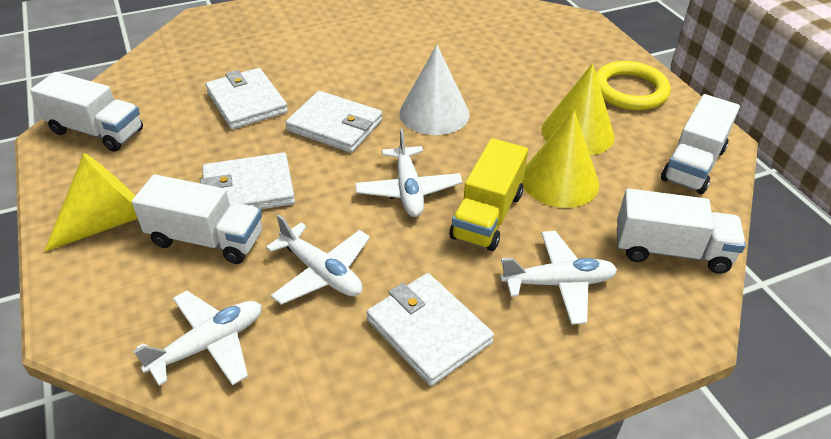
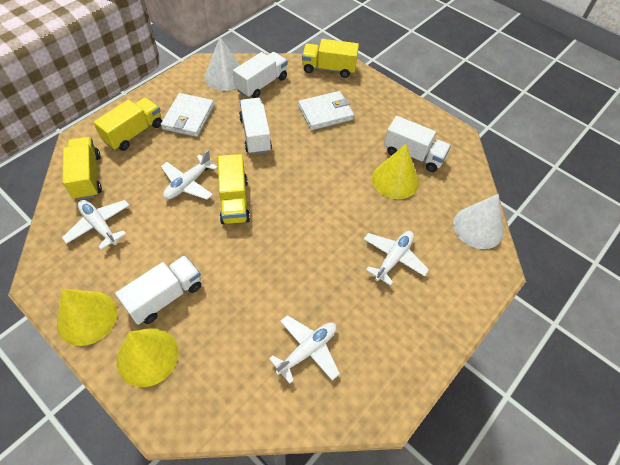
white cone: [399,45,470,135] = 1 -> [205,37,240,91] [453,194,504,249] = 2
white wallet: [200,153,295,209] [205,68,288,129] [285,91,382,153] [366,273,494,386] = 4 -> [161,93,214,137] [298,91,354,130] = 2
yellow ring: [596,61,671,110] = 1 -> none = 0
yellow truck: [450,138,528,251] = 1 -> [63,137,102,200] [93,98,162,151] [218,154,250,224] [302,39,359,78] = 4

